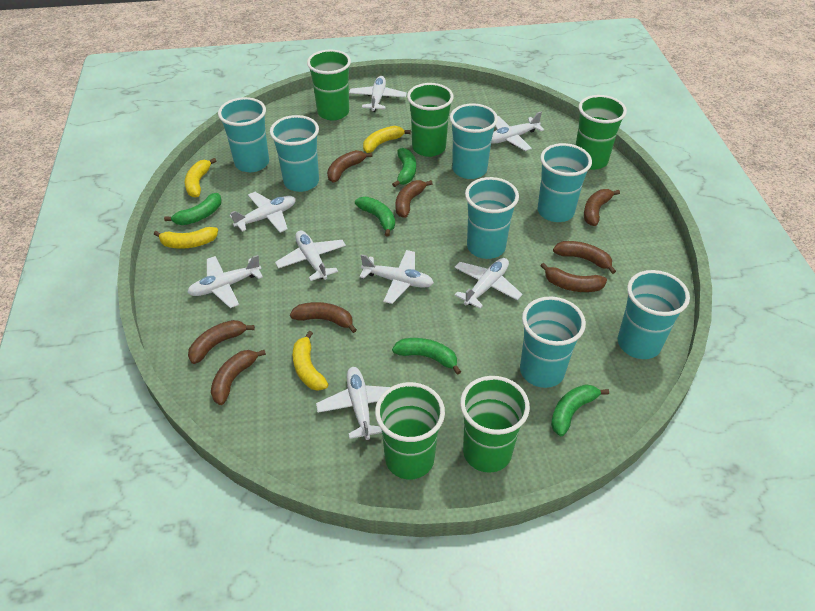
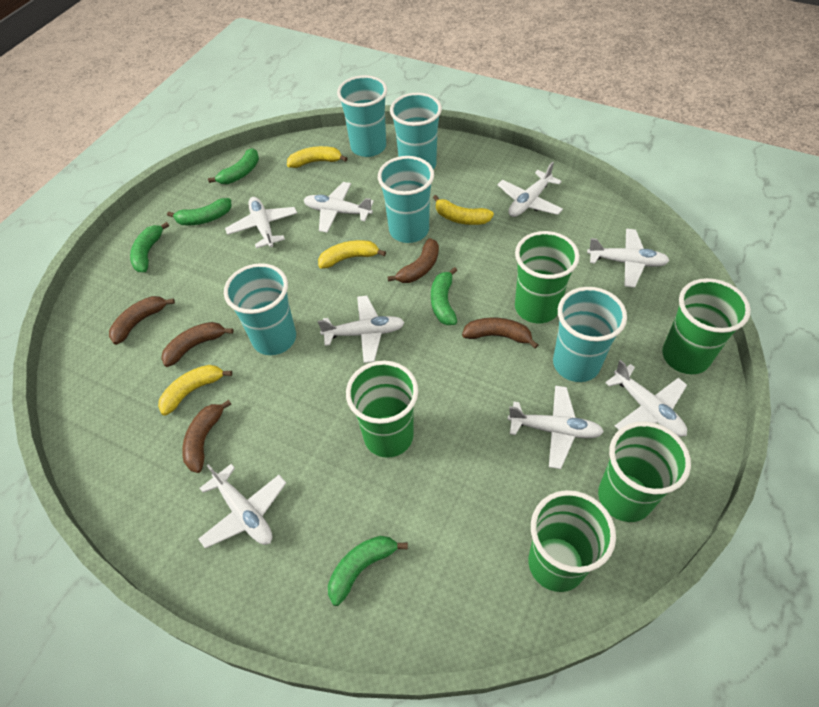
brown banana: [188,320,255,364] [211,350,266,405] [290,302,357,333] [327,150,372,183] [395,180,433,218] [540,263,607,292] [553,241,616,274] [584,189,620,226] = 8 -> [109,296,175,345] [161,322,234,367] [182,400,231,473] [387,238,439,283] [462,317,538,349] = 5
turquoise cup: [218,97,269,172] [270,115,319,192] [450,103,498,179] [465,177,519,259] [520,297,586,388] [537,143,592,222] [618,270,690,359] = 7 -> [224,263,296,355] [337,75,387,157] [378,156,434,243] [390,93,442,170] [553,287,627,382] = 5

